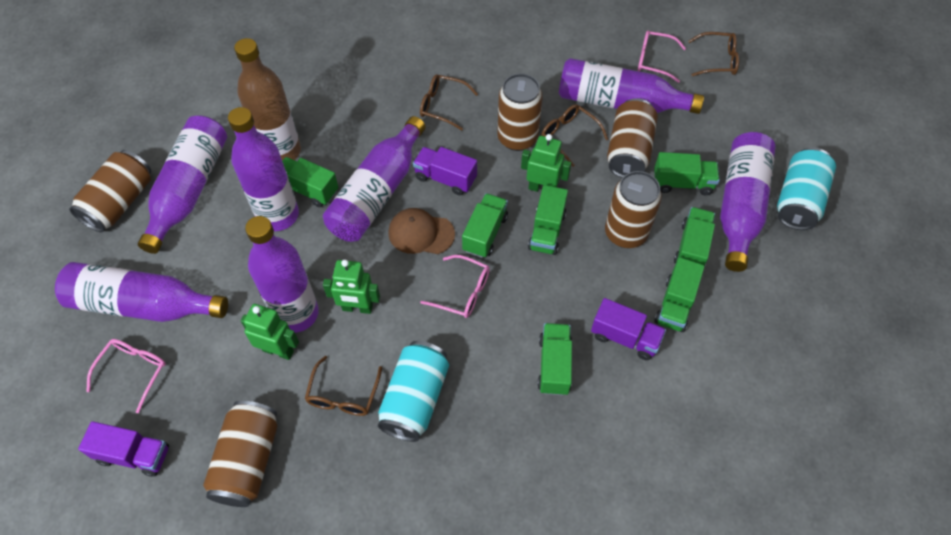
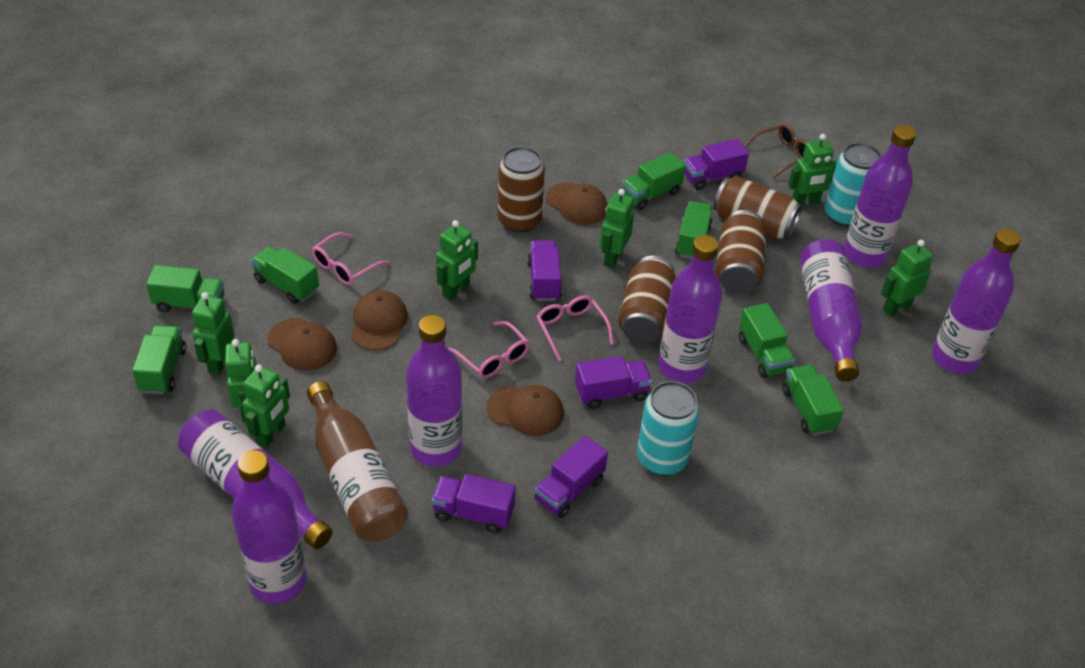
brown can: [69,150,151,232] [203,401,277,507] [497,74,543,151] [605,171,662,248] [607,98,658,178] = 5 -> [498,147,545,233] [618,256,676,344] [713,176,802,240] [716,210,767,293] = 4
brown cap: [388,208,455,254] = 1 -> [267,318,337,371] [351,290,408,350] [487,385,564,436] [546,182,608,225] = 4
brown glasses: [305,356,382,416] [420,74,478,130] [541,104,608,167] [688,32,739,76] = 4 -> [744,124,807,178] = 1
green robot: [241,304,299,360] [323,260,380,314] [521,134,571,192] = 3 -> [192,292,235,375] [225,339,257,422] [242,365,290,448] [436,220,478,300] [600,189,634,268] [788,134,837,206] [881,240,933,316] = 7
purple truck: [78,421,169,477] [413,147,477,195] [591,298,666,360] = 3 -> [432,474,516,533] [527,240,562,301] [534,436,608,518] [575,356,652,409] [683,139,749,190] = 5

